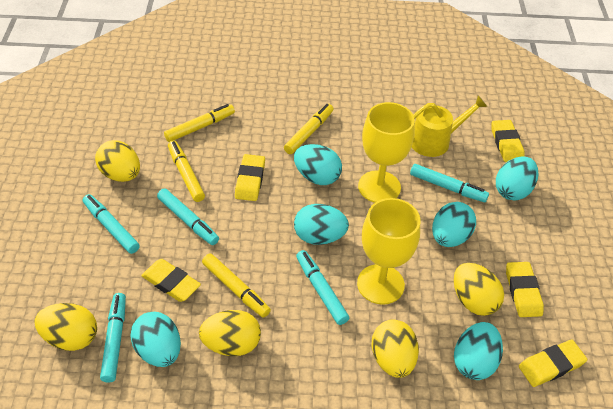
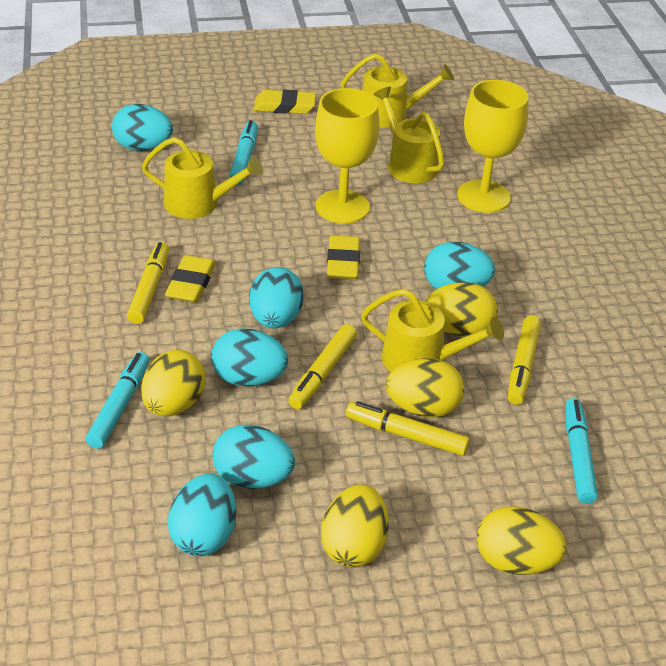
turquoise marker: [83,194,140,254] [100,293,126,383] [157,189,219,245] [296,250,349,325] [410,164,489,202] = 5 -> [86,352,150,449] [229,120,258,185] [565,398,598,504] = 3
yellow eraser: [141,259,201,302] [235,154,265,201] [492,120,524,162] [506,262,544,317] [519,340,587,387] = 5 -> [165,255,216,303] [254,90,316,114] [327,235,360,279] = 3
yellow watering can: [412,95,487,157] = 1 -> [142,137,263,219] [341,53,454,127] [361,289,504,372] [373,87,445,183] = 4

